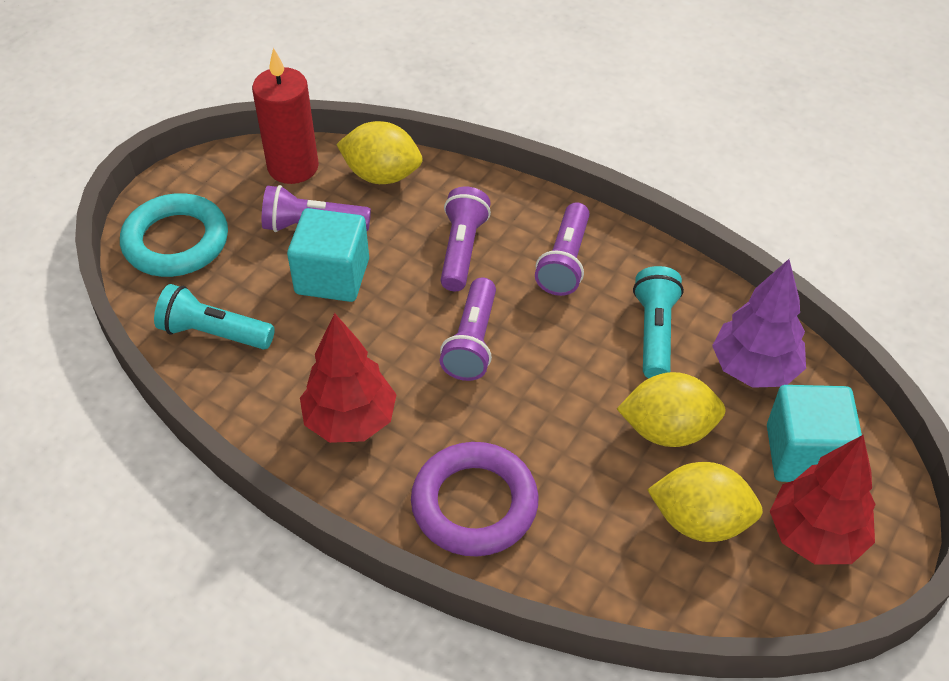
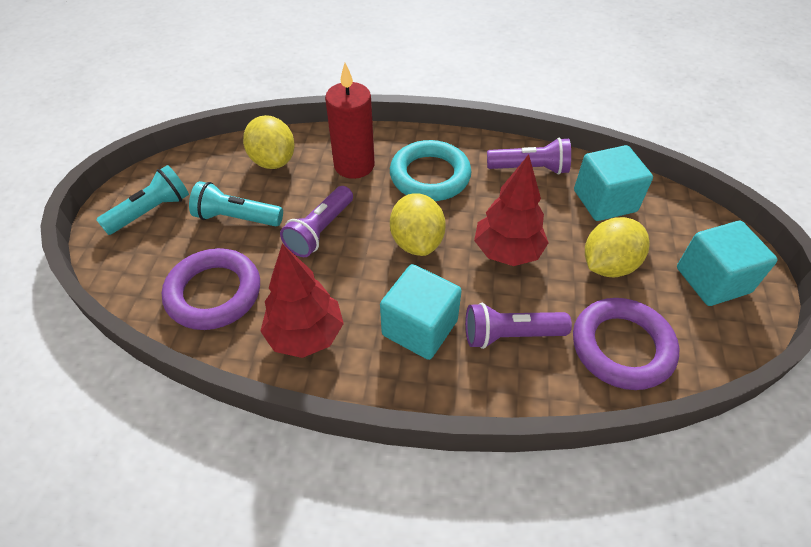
purple flashlight: [262,185,371,232] [439,278,496,381] [441,187,491,291] [535,202,590,296] = 4 -> [280,186,353,257] [465,303,572,349] [487,138,571,175] = 3
purple ring: [411,442,538,557] = 1 -> [162,248,260,330] [573,298,679,390] = 2
purple tree: [712,259,806,388] = 1 -> none = 0
turquoise cube: [287,208,369,302] [767,385,862,482] = 2 -> [380,264,462,360] [574,145,653,221] [677,221,778,306] = 3

